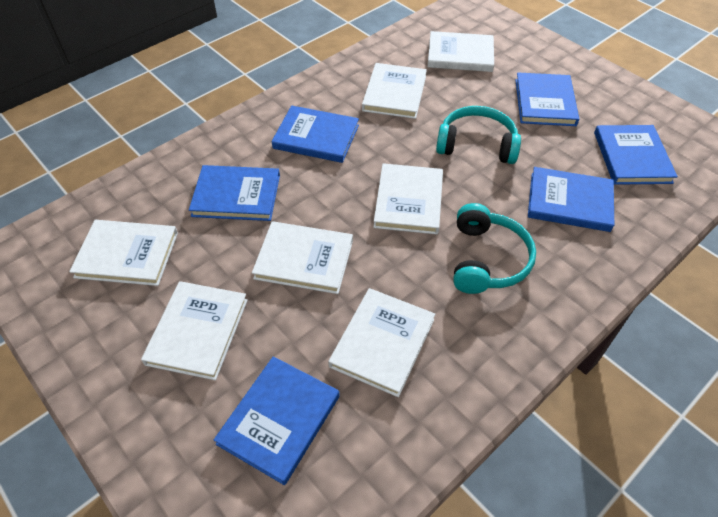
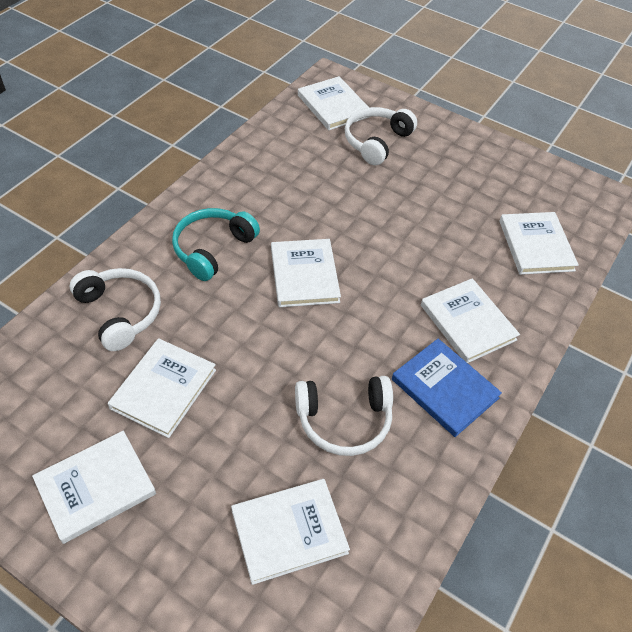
blue book: [189,165,280,221] [214,356,340,485] [272,105,359,163] [515,73,579,126] [528,167,614,232] [594,125,678,185] = 6 -> [392,339,502,437] = 1
turquoise headphones: [436,106,521,164] [453,203,536,294] = 2 -> [172,208,260,281] = 1
white headphones: none = 0 -> [70,268,161,351] [295,376,393,456] [345,107,417,165] = 3

